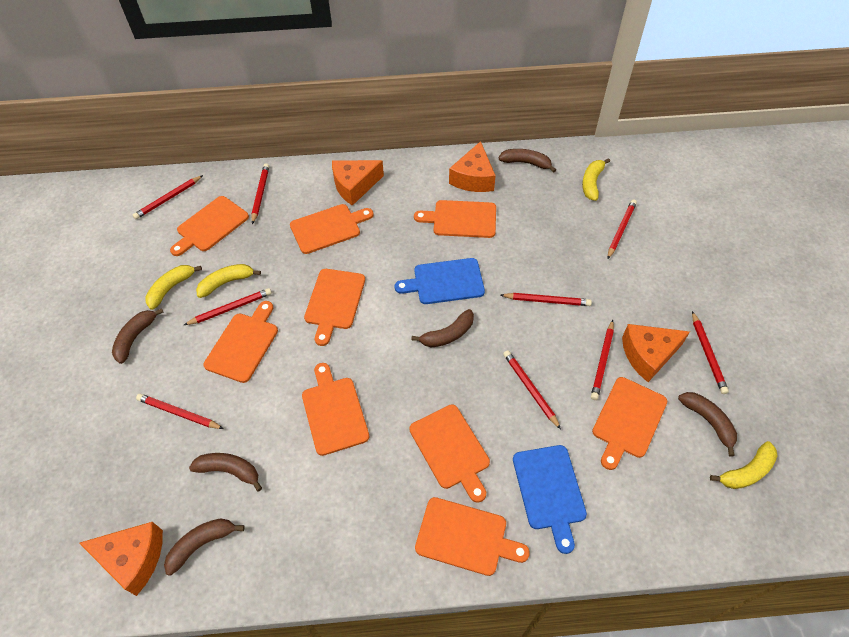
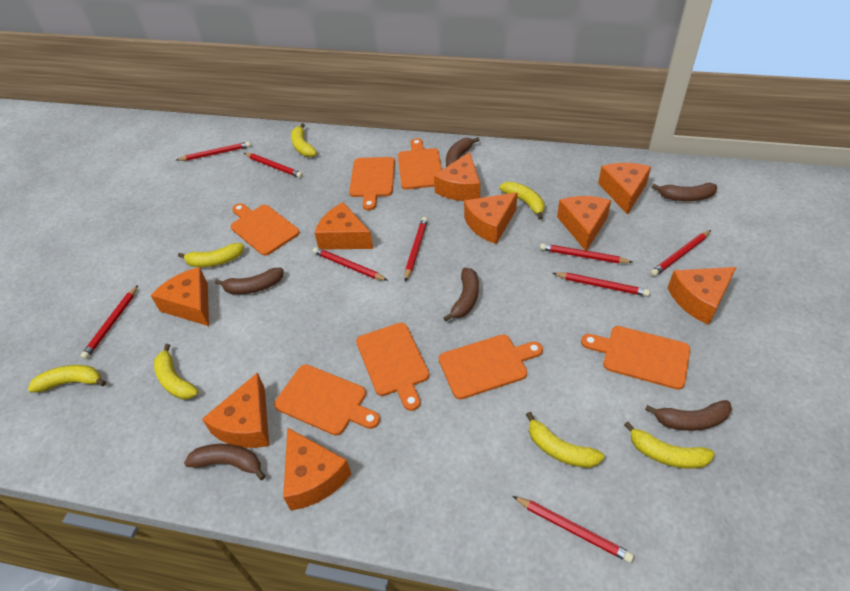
blue cutting board: [395,258,485,304] [513,445,587,554] = 2 -> none = 0
orange cheese: [79,522,163,596] [332,160,384,206] [449,141,496,192] [622,324,690,382] = 4 -> [150,267,209,326] [202,372,269,448] [283,427,351,511] [315,202,373,250] [434,152,480,201] [464,192,517,244] [557,196,611,251] [598,163,651,215] [668,267,736,325] = 9
orange cutting board: [170,196,249,256] [203,301,278,383] [290,204,374,254] [302,363,369,456] [304,269,365,346] [409,404,490,503] [414,200,496,238] [415,497,530,576] [592,377,667,470] = 9 -> [231,203,300,256] [274,364,380,436] [349,157,395,210] [356,323,429,411] [398,138,442,190] [439,334,543,400] [581,326,690,390] = 7
yellow banana: [145,265,202,310] [196,264,261,298] [582,158,610,201] [710,441,778,489] = 4 -> [28,365,106,392] [154,344,198,400] [178,243,244,267] [291,123,317,157] [499,182,545,220] [526,412,604,468] [624,422,715,469] = 7

